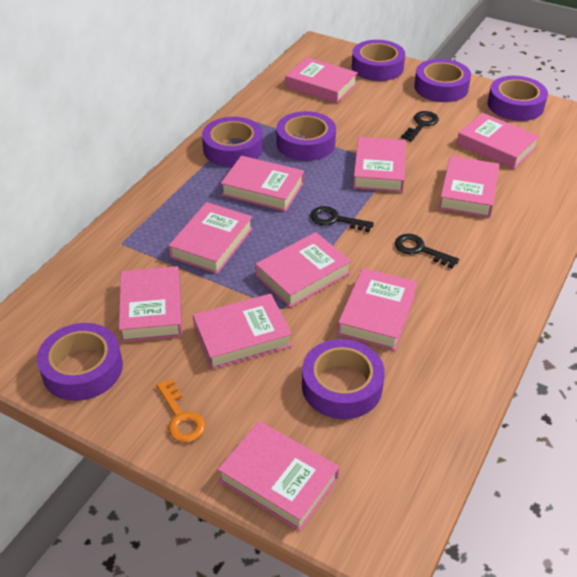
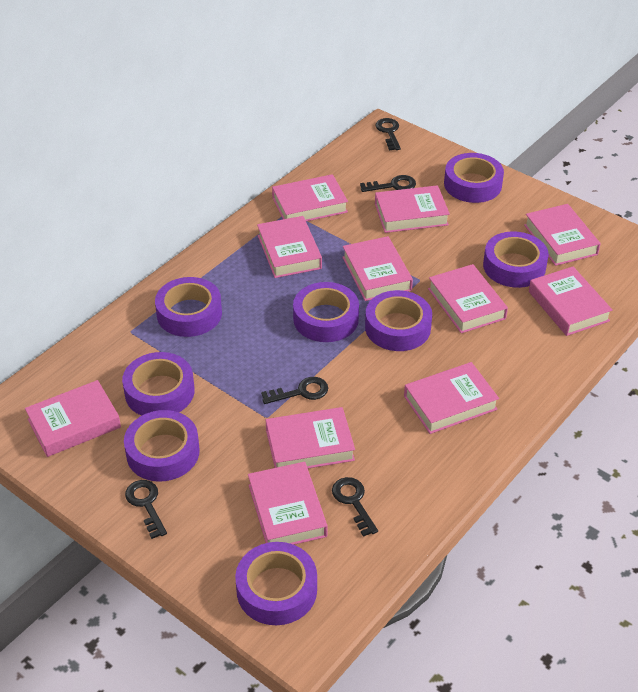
black key: [310,206,374,232] [395,234,459,268] [401,111,439,142] = 3 -> [125,480,167,539] [261,377,328,404] [332,477,378,537] [360,175,416,192] [375,118,401,150] = 5
orange key: [157,379,205,443] = 1 -> none = 0
purple tape: [37,323,123,401] [202,117,263,167] [276,111,336,161] [302,339,385,419] [352,40,405,81] [414,59,471,102] [487,76,548,121] = 7 -> [122,352,195,416] [124,410,200,481] [155,277,222,337] [235,542,317,625] [293,282,359,342] [365,290,432,351] [444,153,504,203] [483,231,549,288] = 8

